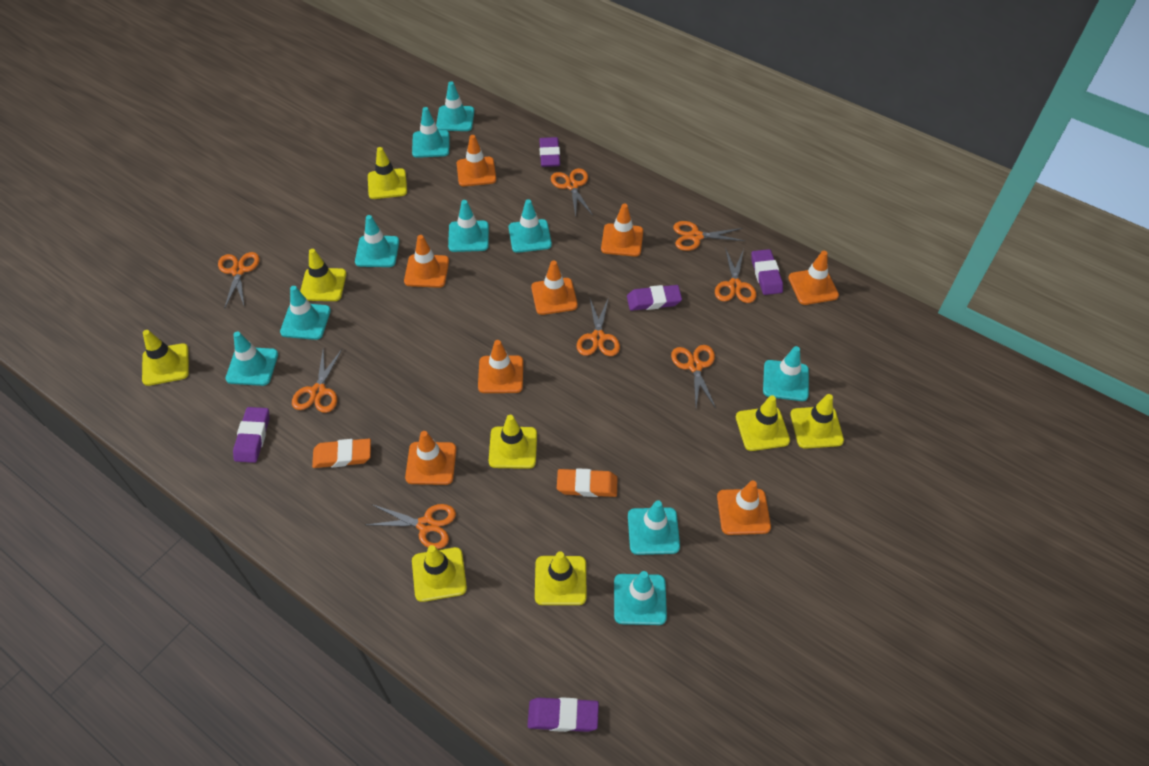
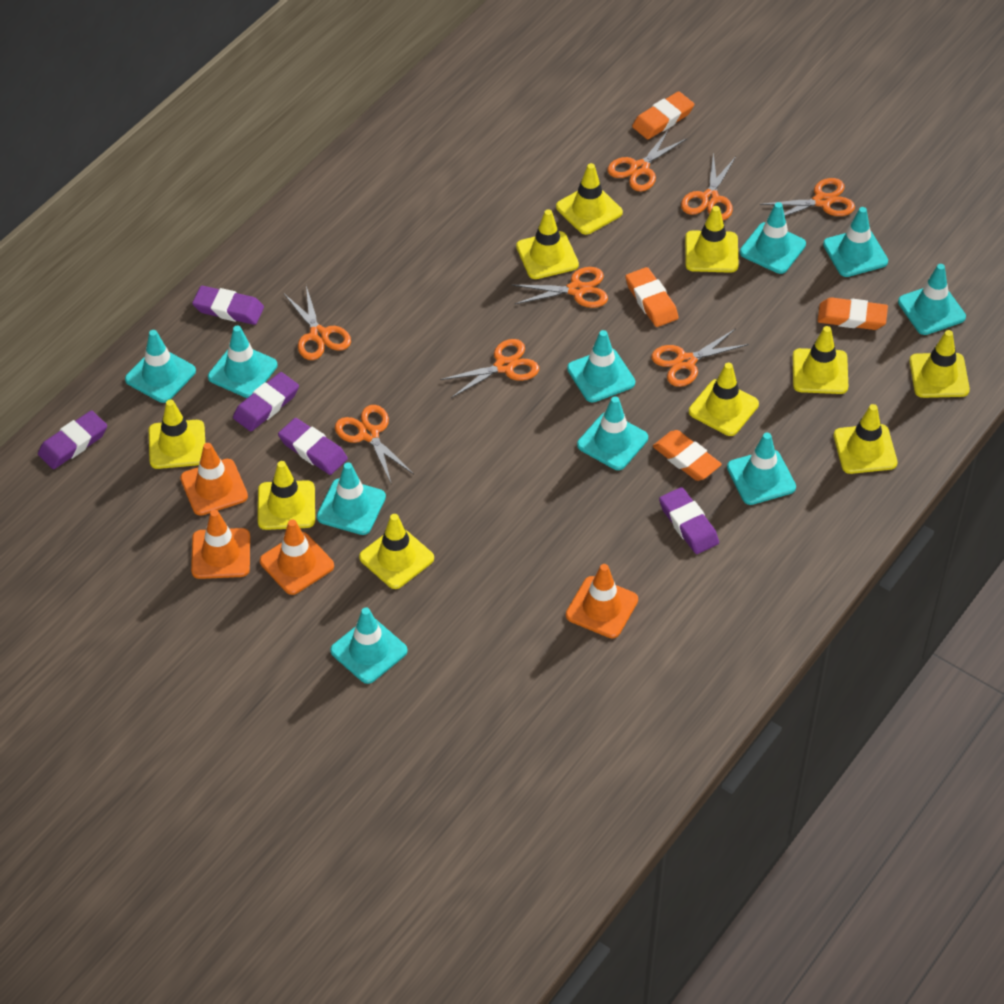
orange eraser: [312,439,371,468] [557,468,617,497] = 2 -> [625,267,679,327] [632,91,694,139] [653,430,722,481] [818,297,888,330] = 4
orange traffic cone: [404,235,449,288] [405,431,456,485] [457,135,496,186] [478,340,523,393] [531,260,578,315] [601,204,643,257] [717,481,771,535] [788,251,839,305] = 8 -> [180,443,248,516] [191,510,250,579] [260,519,334,595] [566,564,638,638] = 4
yellow traffic cone: [142,330,189,386] [300,249,346,301] [368,147,407,199] [412,545,467,602] [489,415,537,469] [535,551,586,605] [736,395,790,451] [790,394,844,449] = 8 -> [149,400,205,469] [258,461,315,530] [359,514,434,589] [516,209,579,279] [556,163,623,235] [685,206,739,273] [689,363,759,436] [793,326,848,394] [834,404,897,474] [909,330,970,398] = 10

